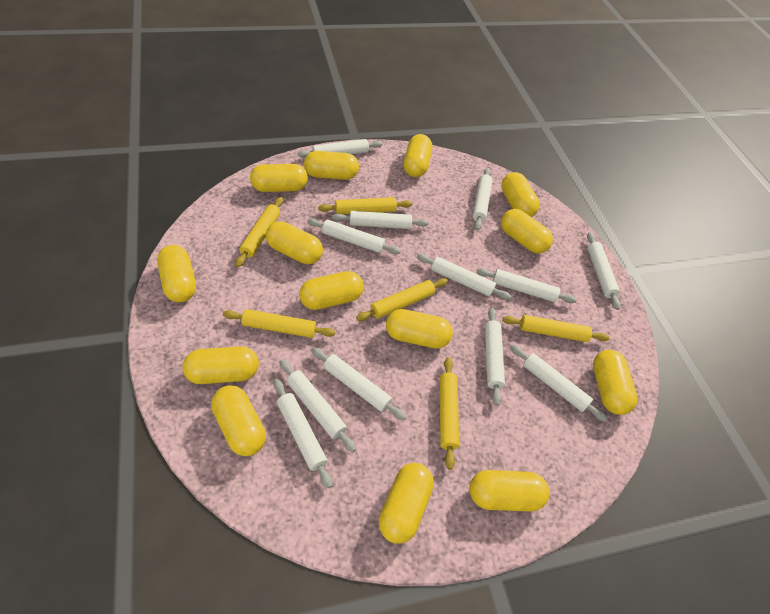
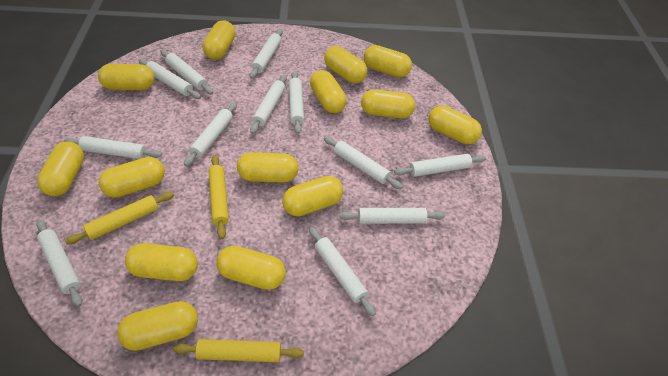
yellow rolling pin: [223,309,335,338] [236,197,283,267] [318,197,412,214] [356,278,448,321] [440,357,459,470] [502,315,609,342] = 6 -> [65,192,174,245] [173,339,304,362] [208,155,229,239] = 3

